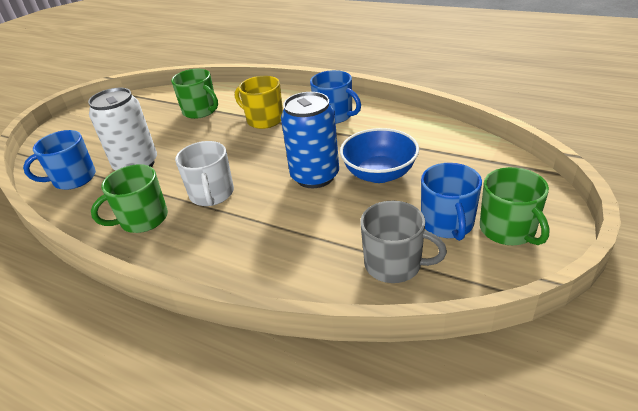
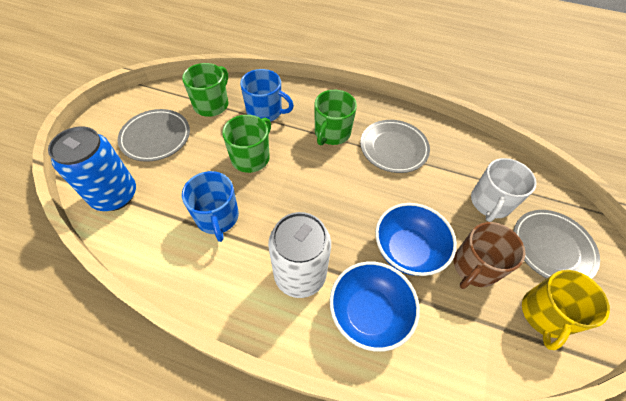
blue bowl: [340,128,419,183] = 1 -> [330,262,420,352] [375,203,457,276] = 2
blue mug: [23,130,96,190] [310,70,361,124] [421,163,482,241] = 3 -> [182,171,239,242] [240,69,294,122] = 2
brown mug: none = 0 -> [454,222,525,289] = 1
grey mug: [360,201,447,283] = 1 -> none = 0
grey plate: none = 0 -> [118,109,190,162] [360,120,430,173] [514,210,600,279] = 3

